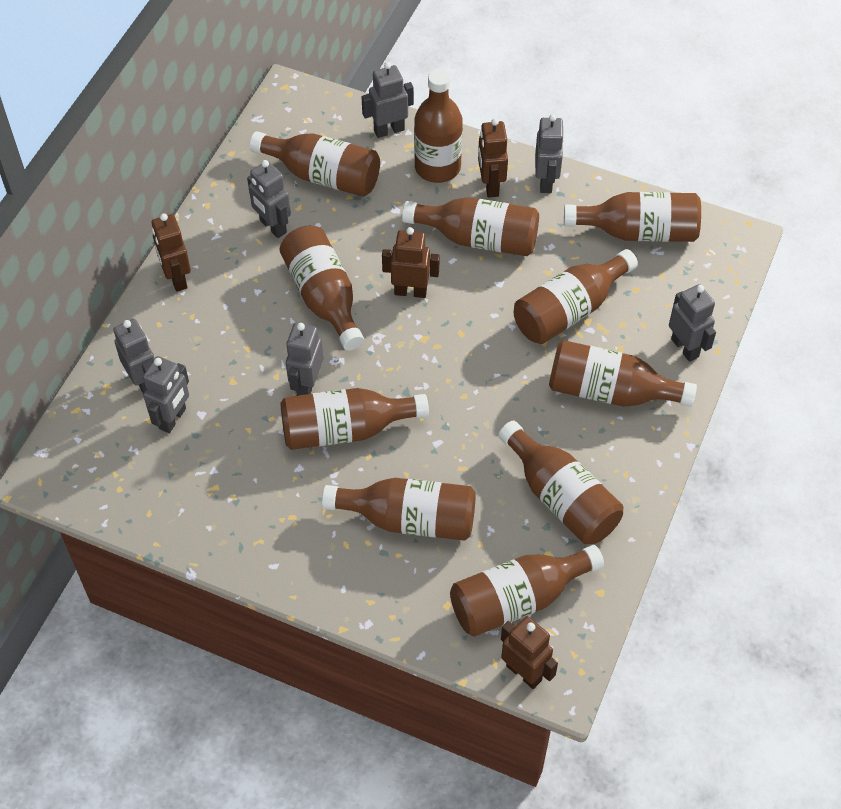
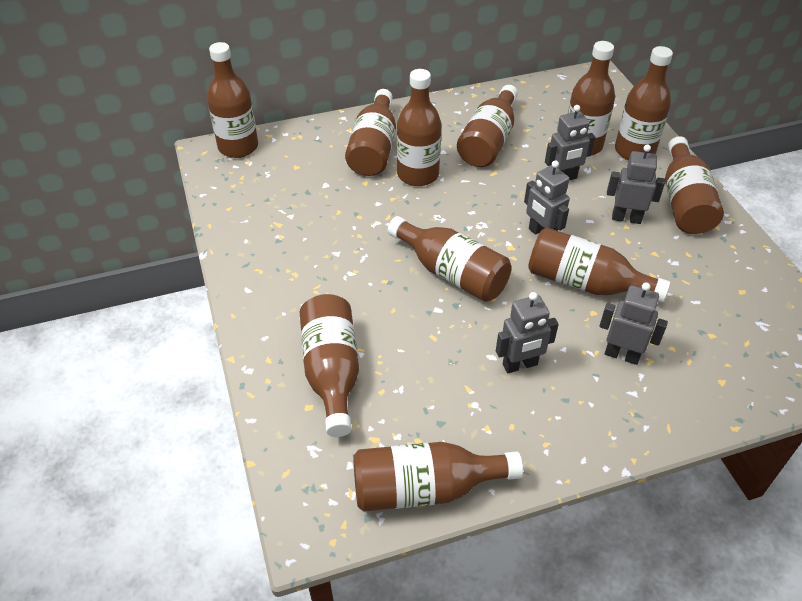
brown robot: [152,213,191,292] [382,227,440,298] [478,118,508,198] [501,616,558,689] = 4 -> none = 0
grey robot: [113,319,155,393] [143,356,189,433] [247,160,291,238] [286,323,323,396] [362,62,414,138] [535,114,564,193] [669,284,716,362] = 7 -> [496,292,559,373] [524,160,570,235] [545,105,595,180] [599,283,668,365] [607,145,665,224] = 5

